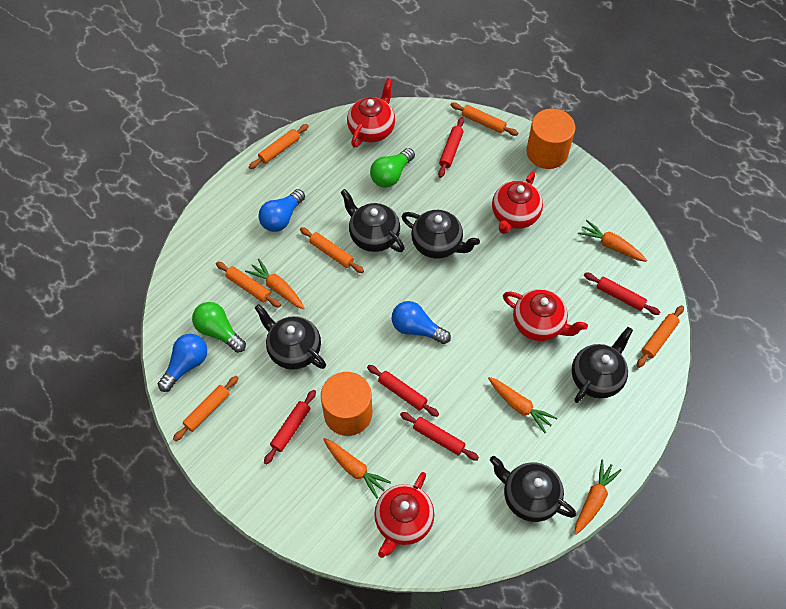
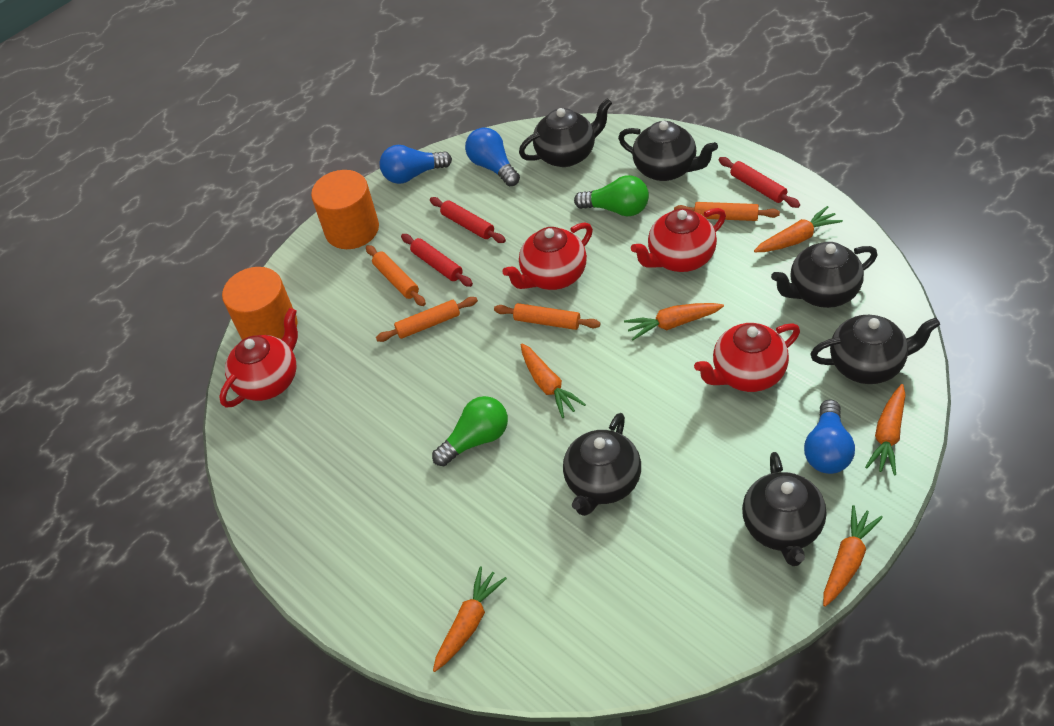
black teapot: [255,304,326,370] [340,189,405,252] [402,210,480,259] [490,456,576,522] [572,327,633,403] = 5 -> [519,98,612,167] [563,413,641,516] [618,121,718,181] [742,452,826,566] [771,242,877,308] [811,315,940,384] = 6
orange carrot: [245,259,305,309] [323,438,391,499] [488,377,557,433] [574,459,622,535] [578,220,647,262] = 5 -> [433,566,507,672] [521,343,586,418] [624,303,724,341] [754,206,843,252] [823,505,883,607] [865,384,906,475] = 6
orange rolling pin: [173,376,238,442] [216,262,281,307] [249,124,309,169] [300,227,364,273] [451,102,518,136] [637,305,684,368] = 6 -> [366,245,426,306] [376,297,478,342] [494,303,601,330] [674,202,780,221] = 4
red rolling pin: [264,390,316,465] [367,365,439,417] [400,412,479,461] [438,117,464,178] [584,273,660,315] = 5 -> [401,234,473,287] [430,197,506,243] [719,157,800,208] = 3

